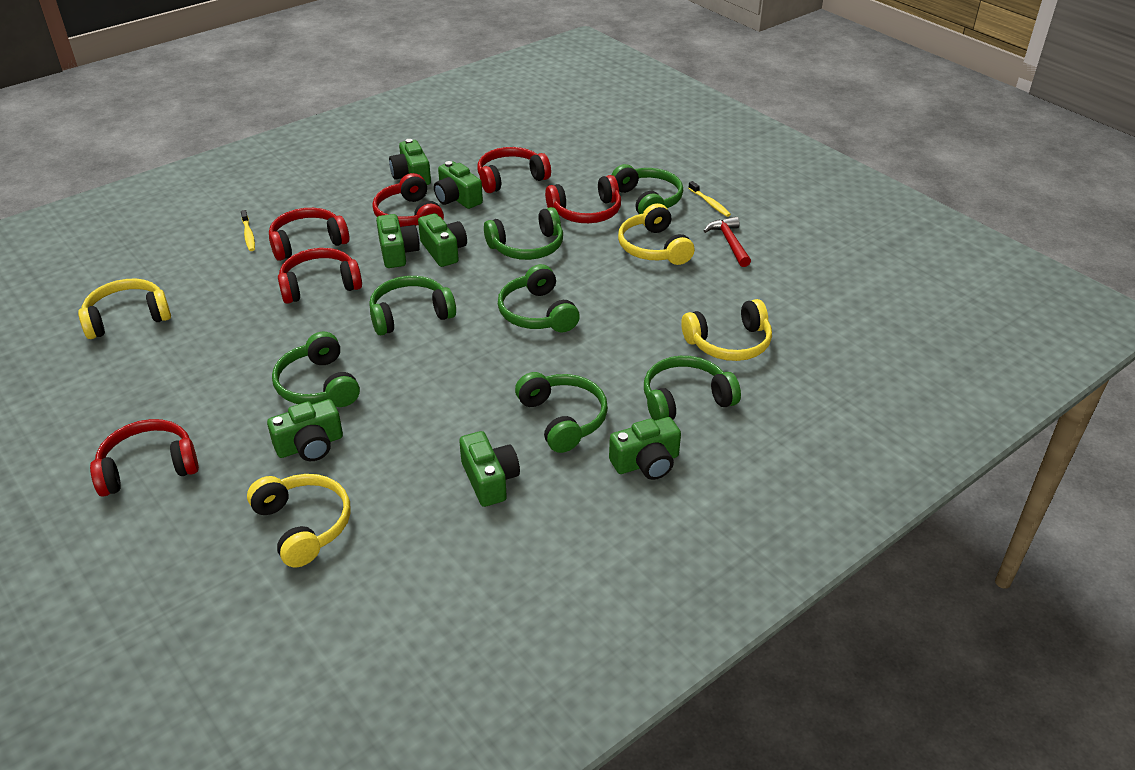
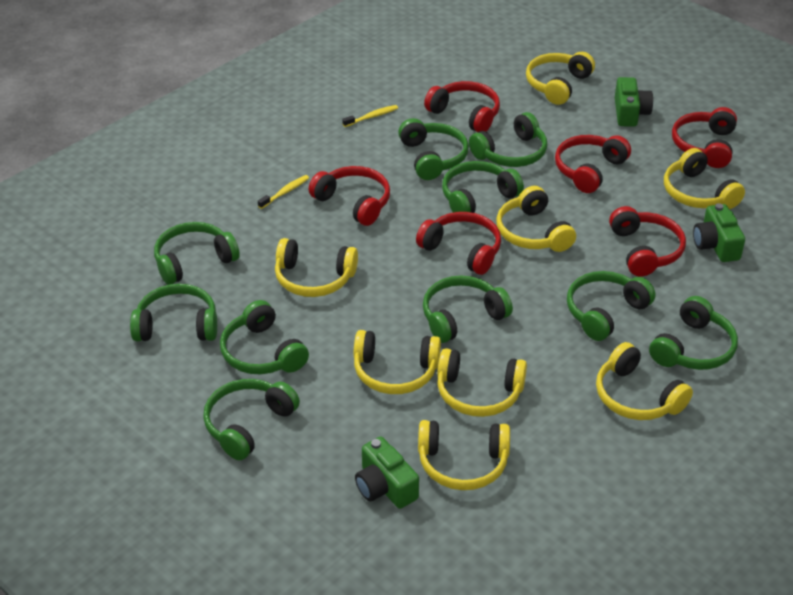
green camera: [267,399,343,461] [376,214,420,268] [389,139,431,185] [418,213,467,267] [434,161,483,209] [459,431,520,507] [609,417,681,480] = 7 -> [355,437,419,509] [615,77,653,127] [693,203,745,262] = 3
green headphones: [272,331,360,407] [369,276,456,335] [484,207,563,260] [498,264,580,332] [515,372,608,453] [611,164,683,214] [644,356,741,421] = 7 -> [130,284,217,341] [154,222,240,285] [203,379,300,460] [220,300,309,374] [398,118,469,180] [423,276,513,343] [442,161,524,213] [469,112,547,167] [567,271,656,341] [649,296,738,370] = 10
red hammer: [704,217,751,267] = 1 -> none = 0
yellow headphones: [78,279,171,339] [247,474,351,567] [618,203,694,265] [681,299,772,361] = 4 -> [275,238,358,297] [354,330,441,394] [418,420,510,490] [437,348,527,417] [496,186,576,252] [526,52,595,105] [596,342,693,420] [664,148,745,209] = 8

